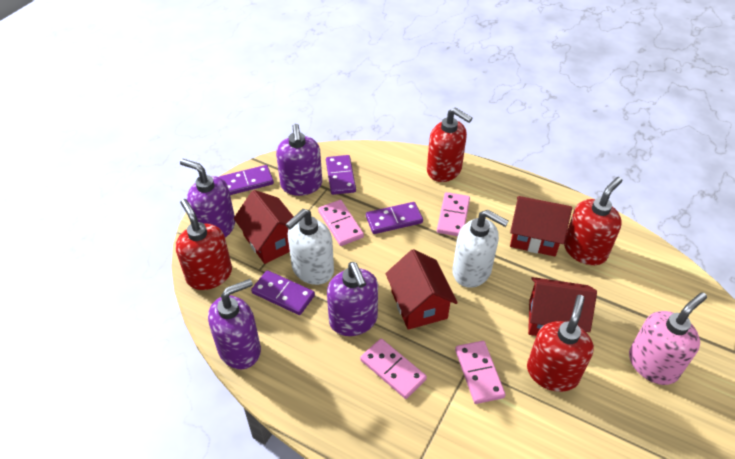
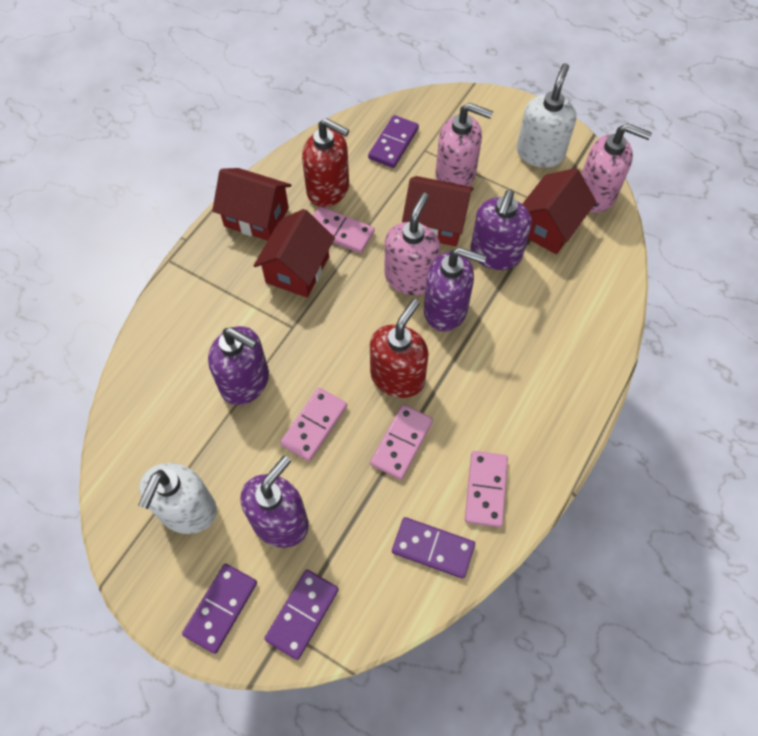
pink soap dispenser: [629,292,707,385] = 1 -> [385,193,441,295] [435,103,493,186] [581,123,652,213] = 3
red soap dispenser: [175,199,232,290] [427,107,472,182] [527,295,594,392] [564,177,623,265] = 4 -> [302,118,349,207] [370,299,429,398] = 2

